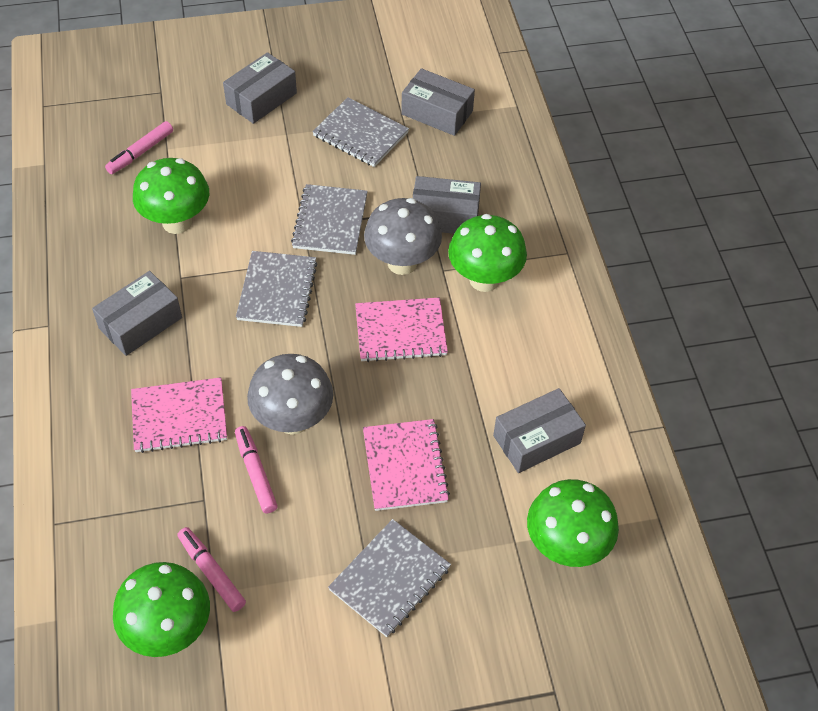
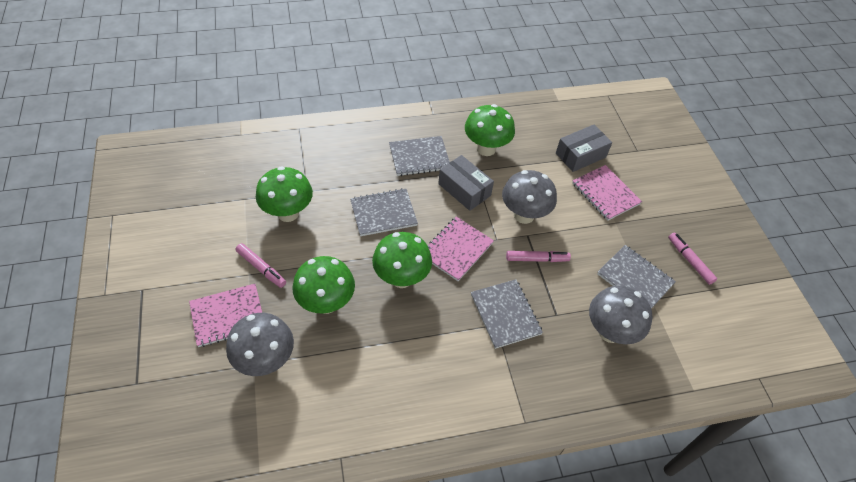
grey box: [92,271,182,356] [223,52,297,124] [401,68,475,136] [413,176,481,234] [493,388,586,473] = 5 -> [438,155,494,211] [556,125,612,172] = 2
grey mushroom: [247,354,333,435] [364,198,442,275] = 2 -> [226,313,294,376] [502,170,557,224] [589,286,652,344] = 3

